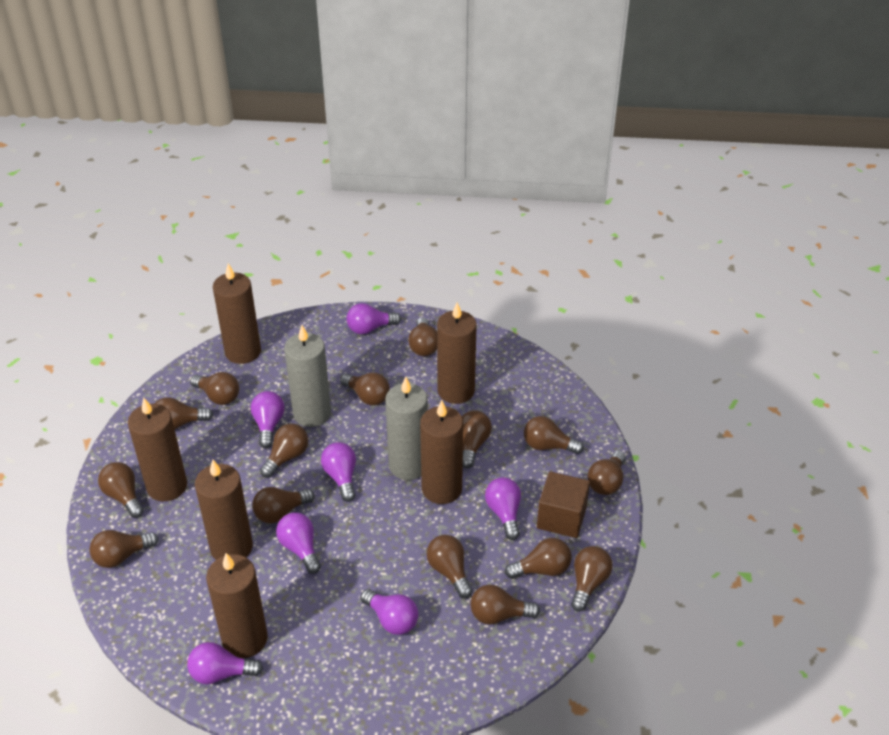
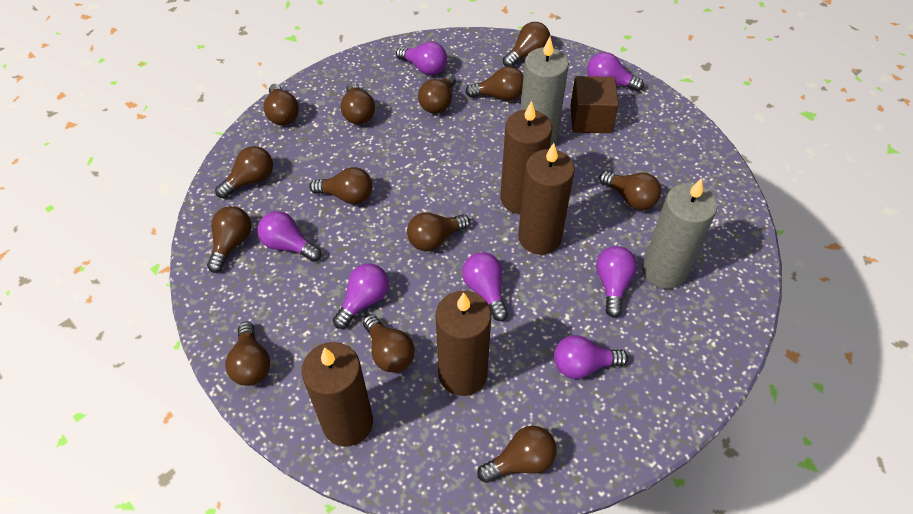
brown candle: [128,397,187,501] [195,460,253,560] [206,553,268,658] [213,264,261,364] [420,400,463,504] [437,303,477,404] = 6 -> [302,342,373,447] [435,291,492,396] [500,101,552,214] [518,143,575,255] = 4
brown light bulb: [89,530,159,568] [98,462,144,518] [154,397,213,429] [190,372,239,405] [252,487,315,524] [260,424,308,478] [340,372,390,405] [408,318,437,356] [426,535,472,598] [462,410,492,468] [470,584,540,625] [505,538,572,579] [524,416,584,454] [571,546,612,612] [587,451,626,495] = 15 -> [207,206,251,273] [215,146,273,199] [225,321,270,386] [264,84,299,125] [309,167,372,204] [341,82,375,124] [363,315,415,373] [407,213,470,251] [418,73,456,114] [465,66,524,101] [477,426,557,483] [503,22,550,67] [599,171,661,210] = 13

